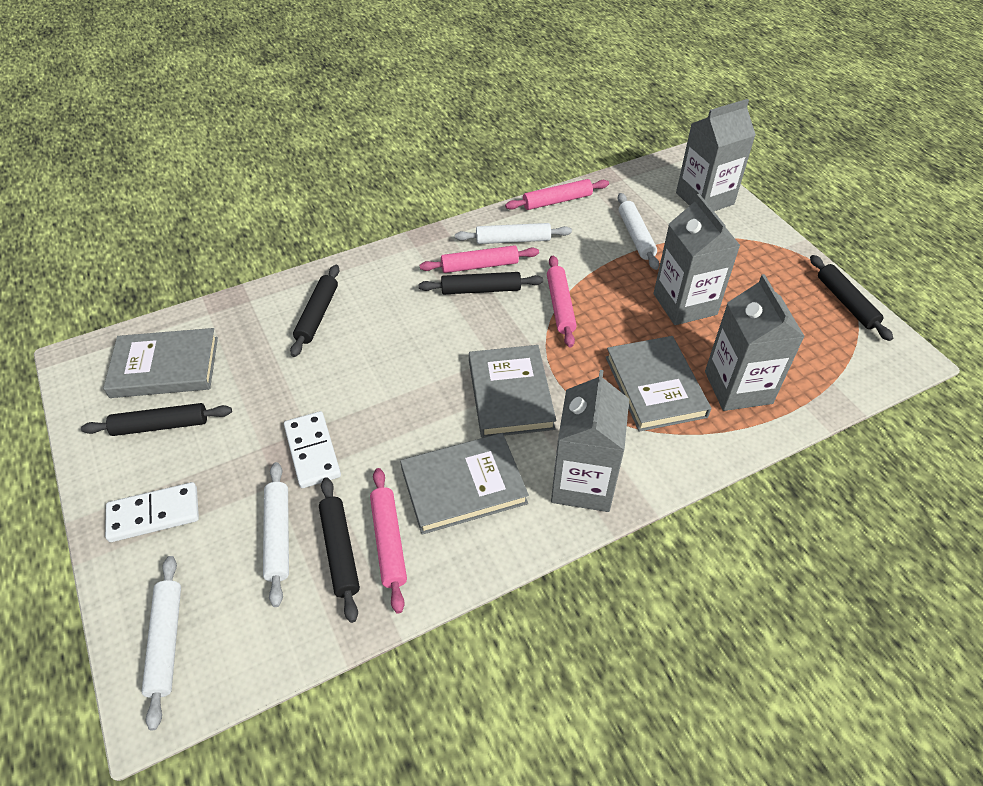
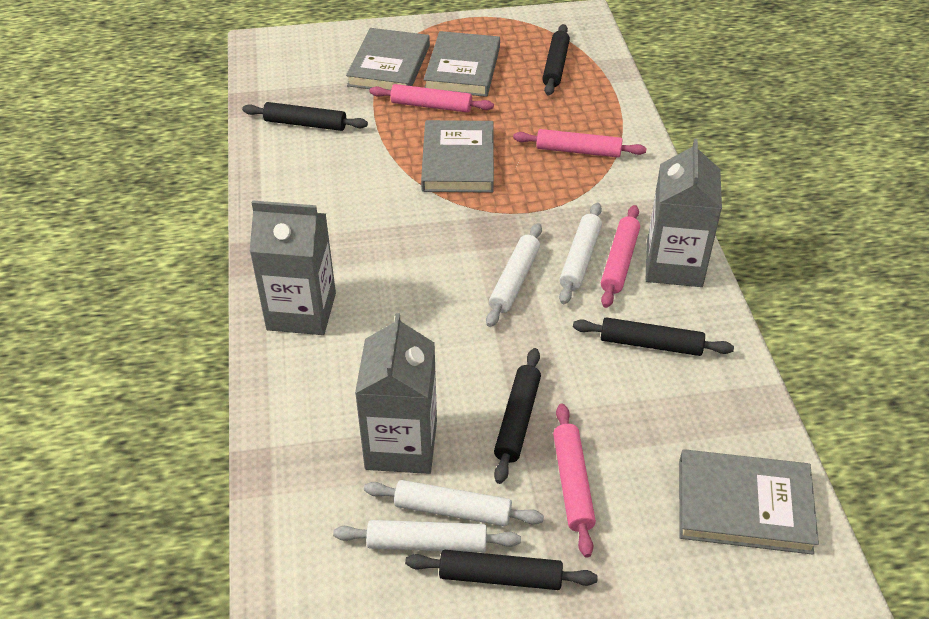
grey carton: [551,370,629,512] [654,194,741,325] [676,99,756,211] [705,274,805,411] = 4 -> [249,200,336,335] [355,313,437,474] [646,139,722,287] = 3
white domino: [105,482,199,542] [284,411,341,488] = 2 -> none = 0

